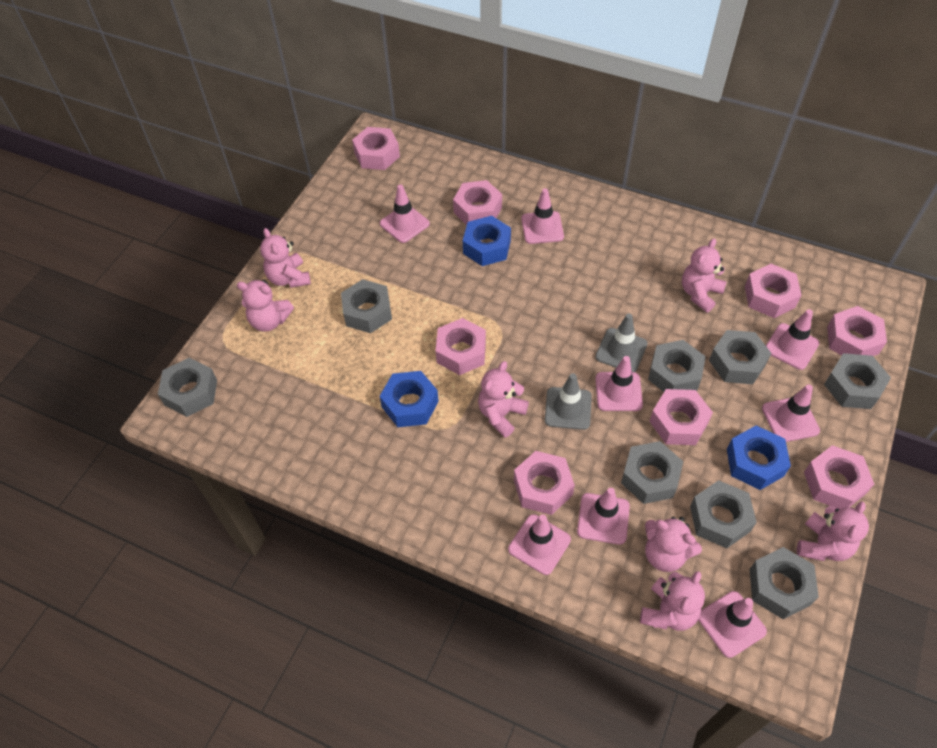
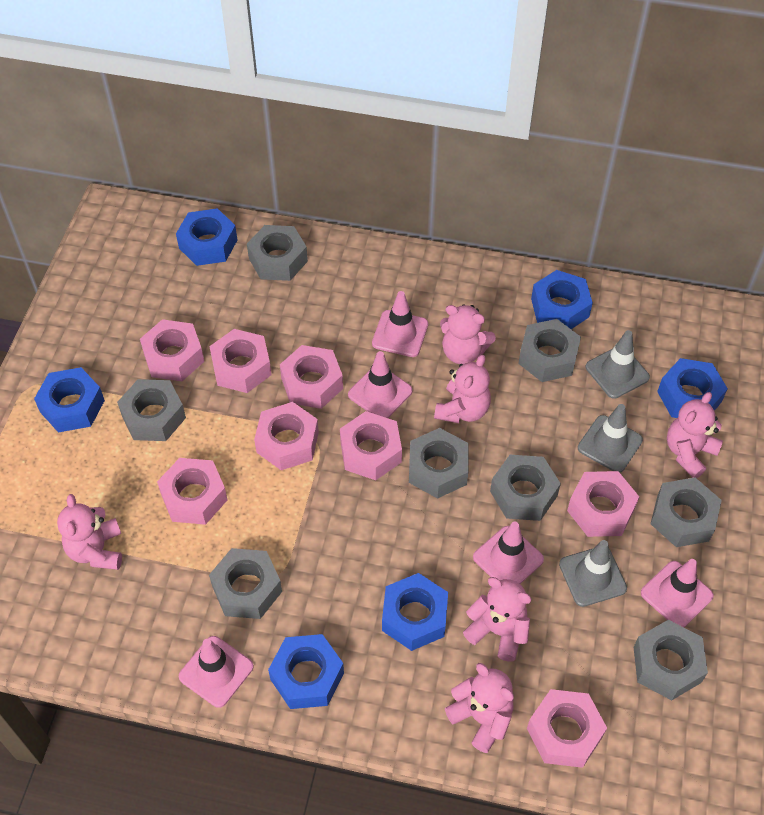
blue nut: [380,371,439,427] [463,216,511,266] [727,426,791,490] = 3 -> [34,367,105,433] [176,208,237,266] [268,634,344,709] [382,573,448,651] [531,270,593,329] [657,358,728,418] = 6
grey traffic cone: [545,373,592,430] [596,313,647,372] = 2 -> [559,540,627,607] [578,404,643,473] [586,330,650,399] = 3
pink teddy bear: [237,279,294,332] [260,228,311,288] [478,361,529,437] [640,571,705,631] [645,517,702,572] [682,239,726,313] [797,501,869,561] = 7 -> [57,494,122,570] [434,355,491,423] [440,304,496,364] [445,663,514,753] [463,577,531,662] [667,392,723,478] = 6
pink traffic cone: [380,184,430,243] [508,514,571,575] [521,188,564,244] [577,488,630,545] [595,356,643,411] [698,591,767,658] [762,384,820,442] [766,309,819,370] = 8 -> [179,636,253,708] [348,351,413,418] [372,291,428,357] [473,522,544,584] [641,559,714,627] = 5

